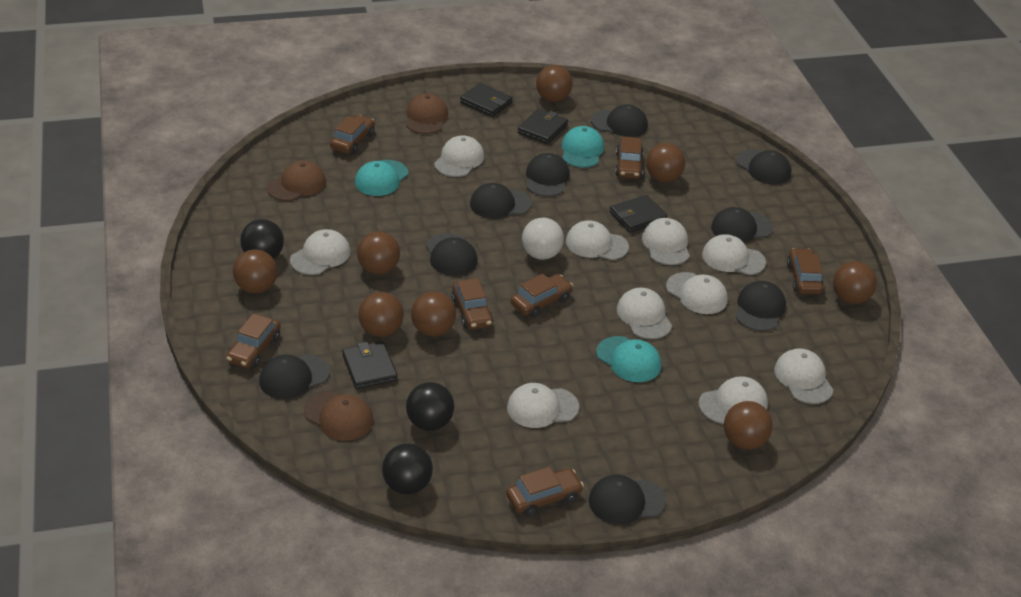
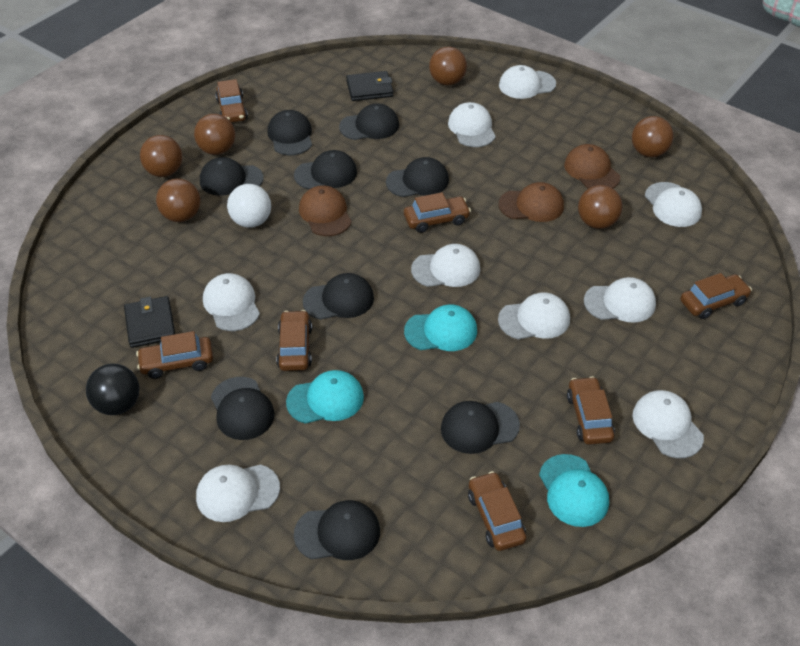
black ball: [240,219,284,259] [382,443,433,494] [406,382,454,431] = 3 -> [86,364,139,415] = 1
black wallet: [342,341,398,389] [460,83,513,117] [518,109,568,144] [610,195,667,233] = 4 -> [124,296,175,348] [346,71,393,101] = 2
brown ball: [233,249,278,293] [357,231,400,274] [358,292,404,337] [411,292,456,337] [536,65,573,102] [646,143,685,182] [724,401,773,450] [833,261,877,304] = 8 -> [140,135,182,177] [156,178,201,222] [194,114,235,155] [429,47,467,86] [578,185,622,229] [632,116,674,157] = 6
white cap: [290,229,350,275] [434,135,484,177] [507,383,579,428] [566,220,629,260] [617,288,672,339] [642,218,690,265] [666,272,728,314] [698,376,768,424] [702,234,766,275] [774,348,833,404] = 10 -> [196,464,280,522] [203,273,260,331] [411,244,480,287] [448,102,496,147] [498,292,570,339] [499,65,556,99] [584,277,656,323] [633,390,704,458] [645,182,702,227] = 9

